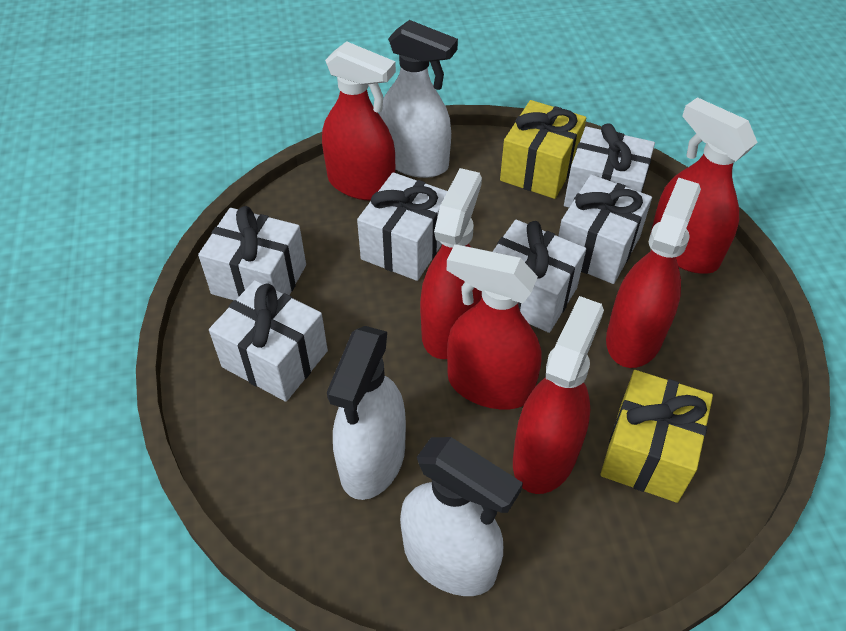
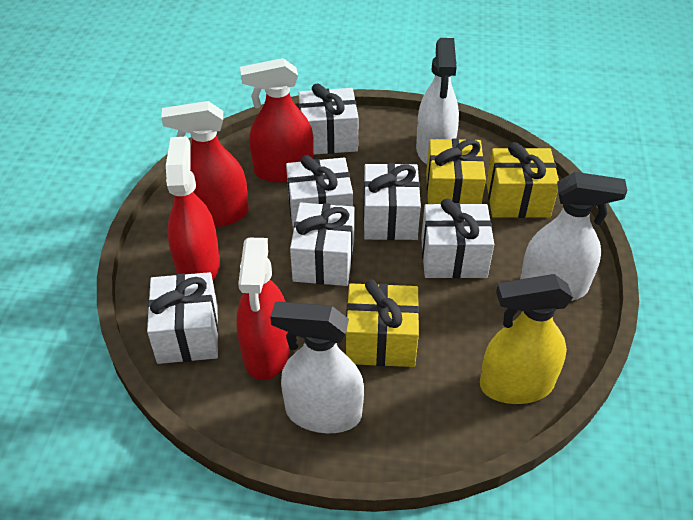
red spray bottle: [322,41,396,201] [420,168,482,359] [447,244,542,409] [513,296,604,494] [606,178,701,368] [650,97,758,274] = 6 -> [161,101,249,227] [166,137,220,280] [236,238,290,380] [240,58,314,183] = 4
yellow gift: [500,100,586,199] [600,370,713,503] = 2 -> [346,280,419,367] [426,139,486,204] [486,142,559,218] = 3
yellow spray bottle: none = 0 -> [480,274,573,404] = 1

